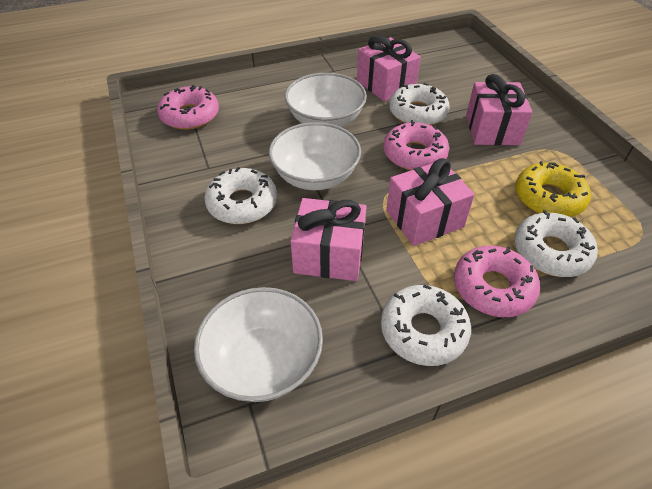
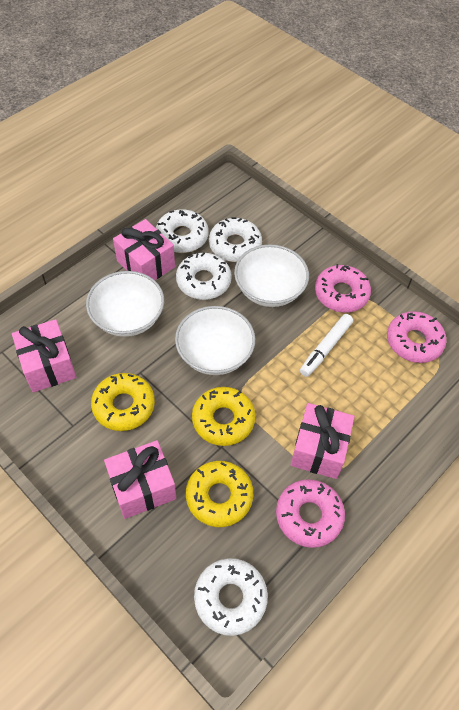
white marker: none = 0 -> [300,314,353,377] = 1
yellow donut: [515,161,591,217] = 1 -> [91,373,155,431] [186,461,253,527] [192,387,255,446] = 3

